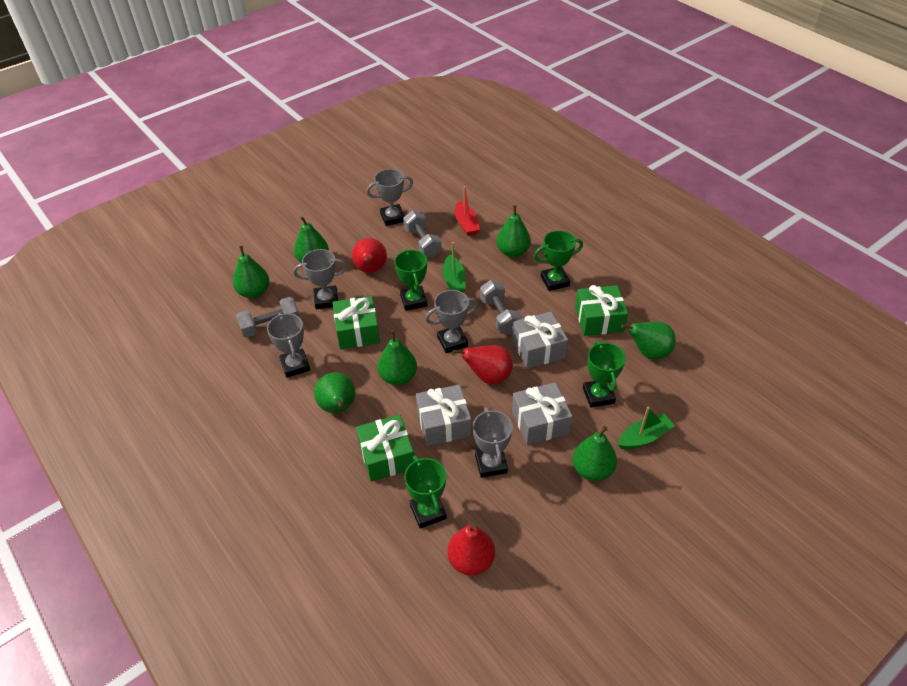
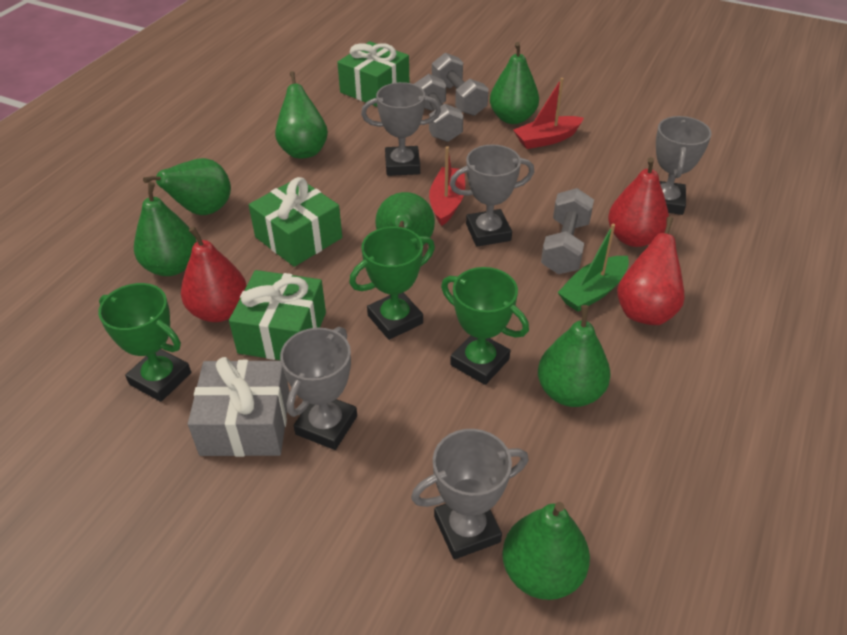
green boat: [443,242,466,292] [618,407,675,449] = 2 -> [557,224,629,312] = 1
green trophy: [394,249,428,311] [404,455,447,529] [534,230,583,291] [583,341,626,408] = 4 -> [98,283,191,402] [349,226,435,340] [441,267,529,385] = 3
grey gift: [416,385,471,446] [512,312,568,369] [512,382,573,445] = 3 -> [188,357,289,457] = 1
red boat: [455,186,480,236] = 1 -> [429,146,465,226] [513,78,584,149] = 2

